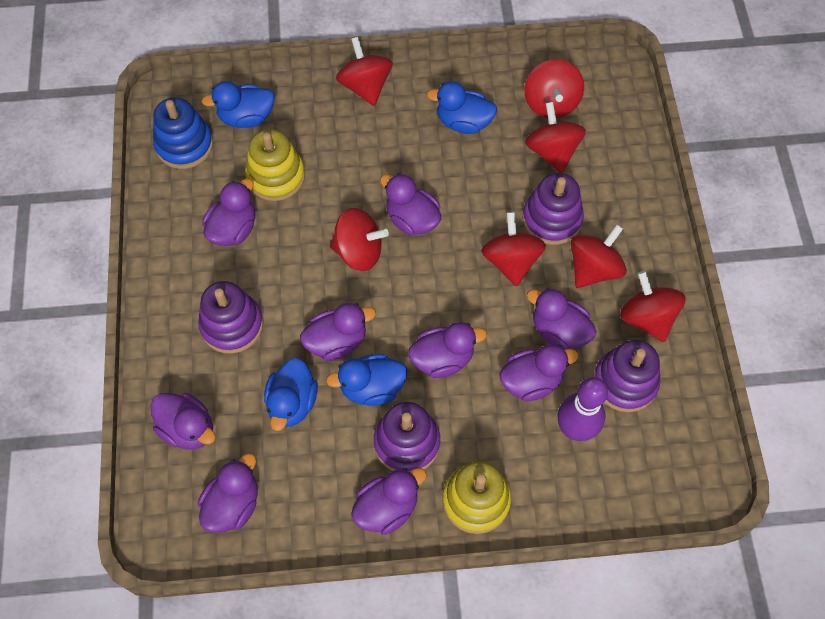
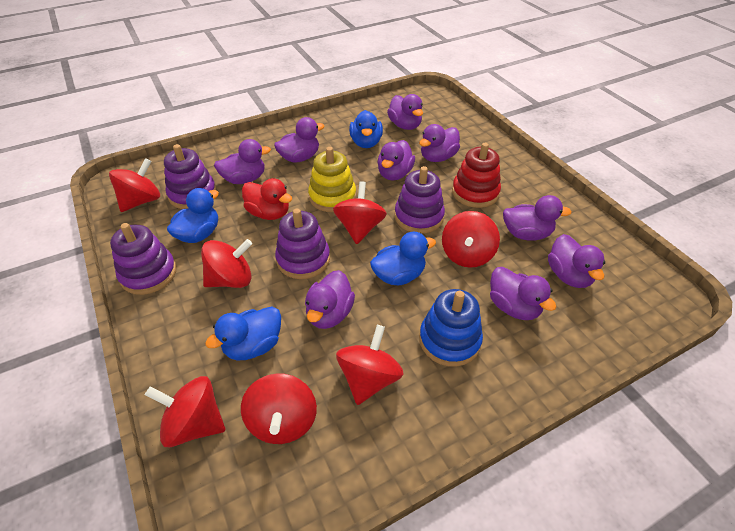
purple bowling pin: [558,377,608,441] = 1 -> none = 0
red duck: none = 0 -> [242,178,292,220] = 1
red stacking toy: none = 0 -> [452,143,501,208] = 1
yellow stacking toy: [245,129,305,201] [442,461,511,534] = 2 -> [308,147,356,212] = 1

